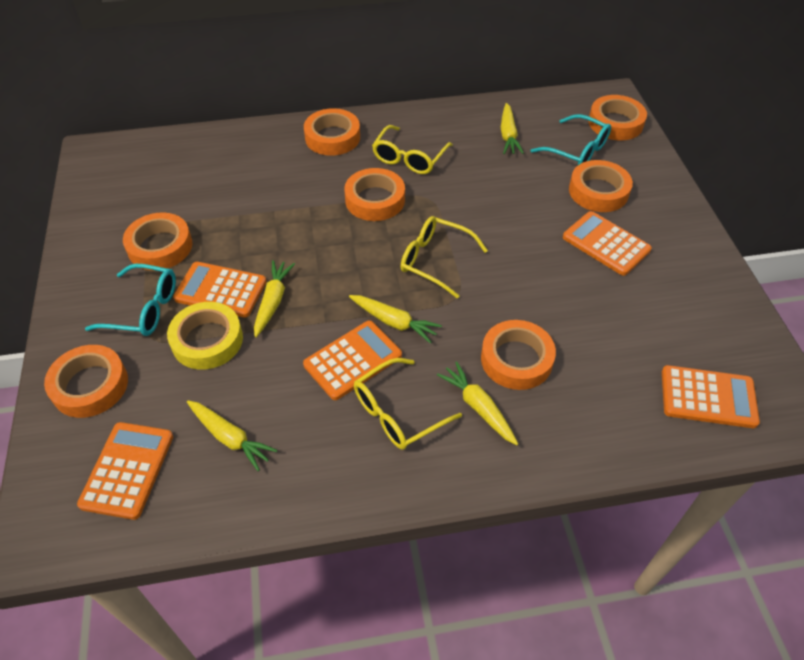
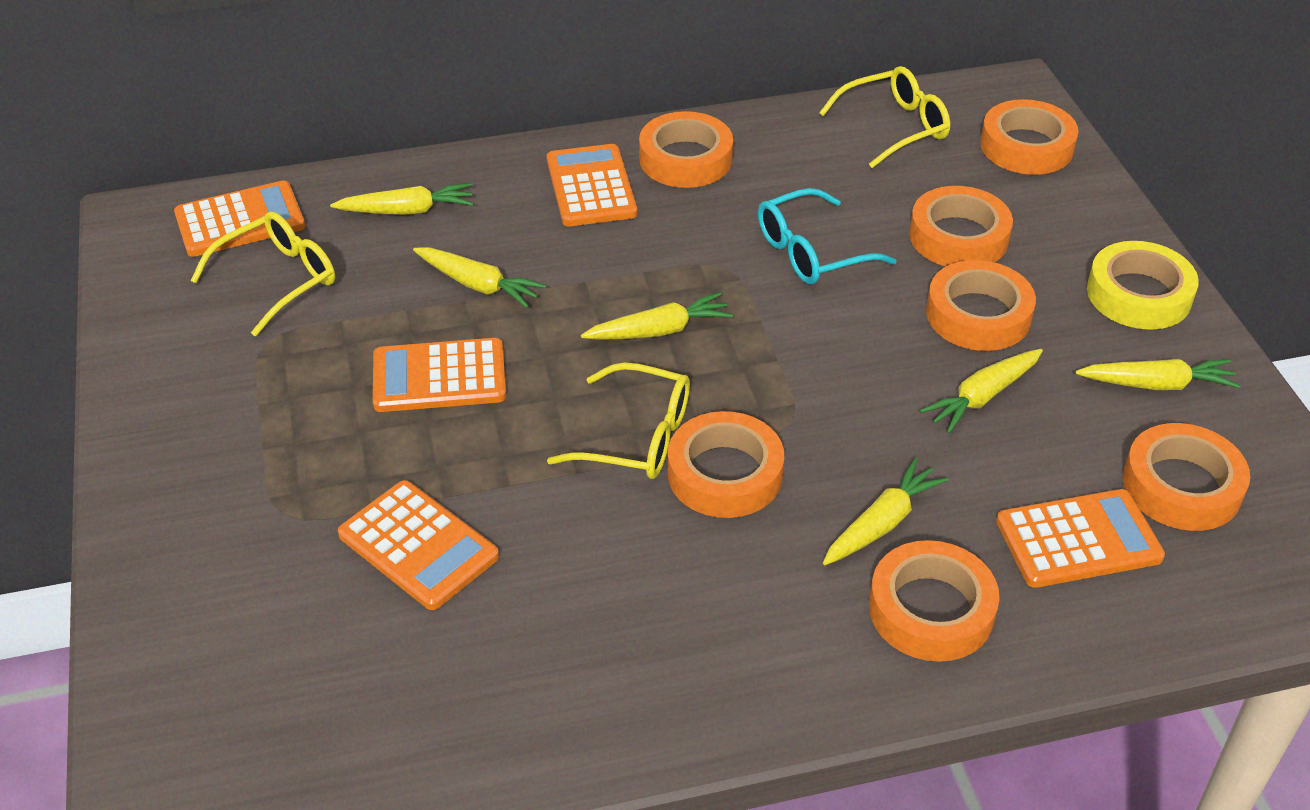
turquoise glasses: [85,264,176,336] [531,114,611,165] = 2 -> [758,188,897,284] = 1
yellow carrot: [187,400,277,471] [254,260,295,337] [349,295,442,344] [437,361,518,445] [500,103,524,154] = 5 -> [330,183,473,215] [413,247,546,308] [581,292,733,340] [823,458,948,565] [920,349,1043,433] [1075,359,1240,390] = 6

